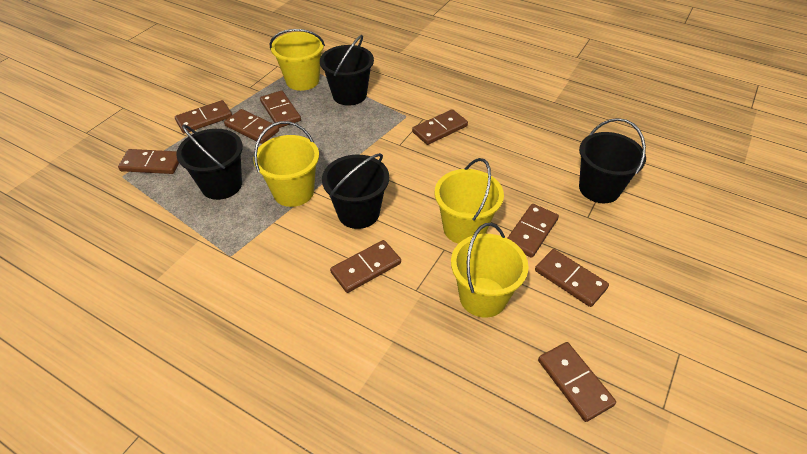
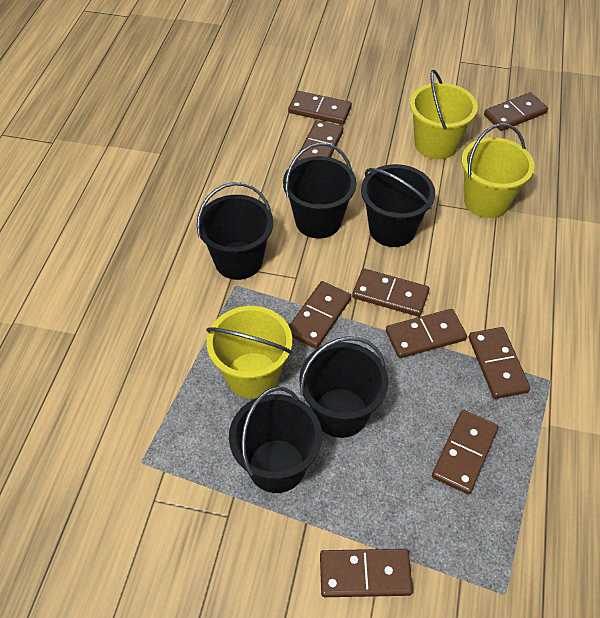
black bucket: [176,124,243,200] [320,35,374,106] [322,153,389,229] [579,118,646,203] = 4 -> [197,182,273,280] [229,387,322,493] [283,142,356,239] [299,336,388,438] [361,164,435,247] = 5
yellow bucket: [253,121,319,207] [270,29,325,91] [435,158,504,244] [451,223,529,318] = 4 -> [206,306,292,399] [410,70,478,159] [462,123,534,218] = 3

